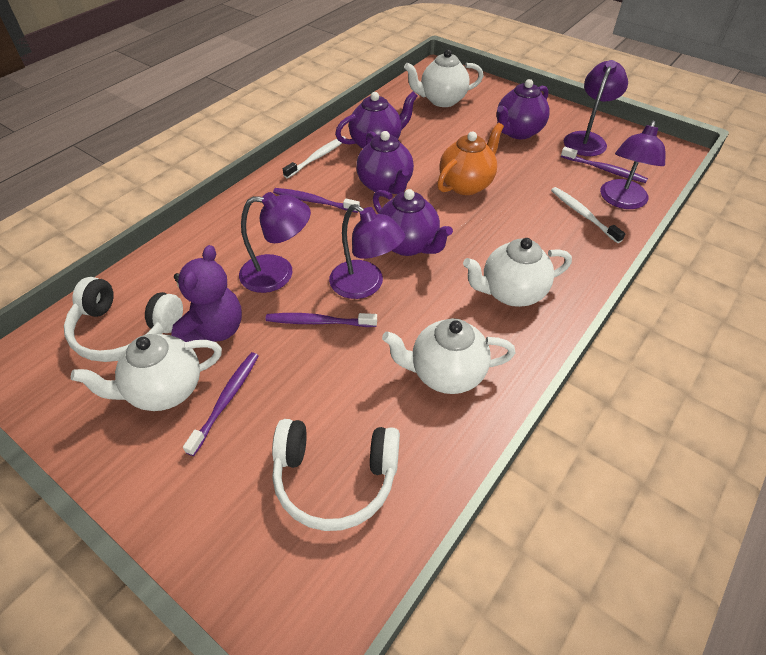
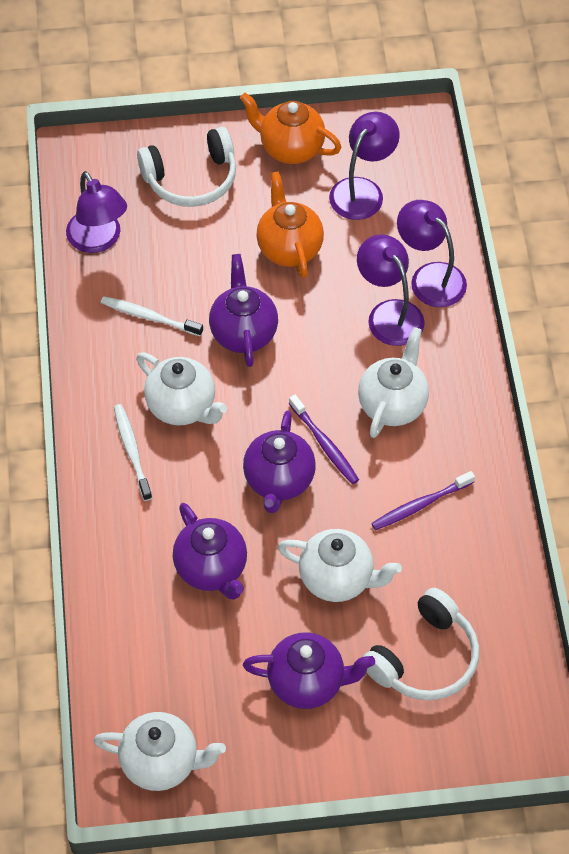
orange teapot: [437,123,504,195] = 1 -> [240,93,342,164] [256,171,324,278] = 2
purple teddy bear: [171,245,242,342] = 1 -> none = 0
purple toothbrush: [183,352,259,456] [265,313,377,327] [273,188,360,213] [561,147,648,183] = 4 -> [289,394,359,484] [371,471,475,530] = 2

